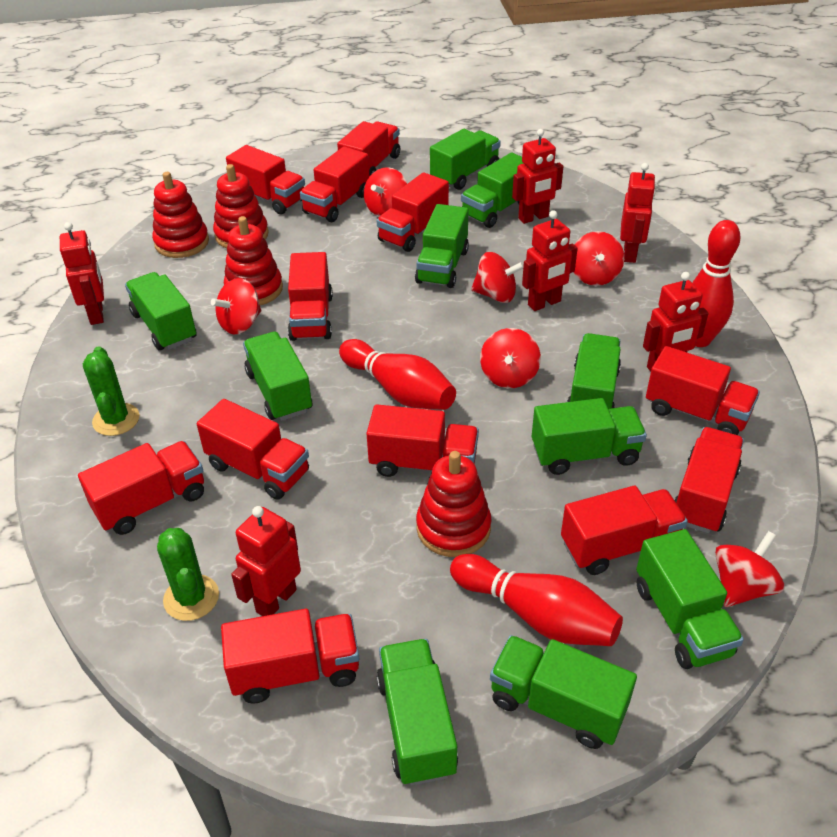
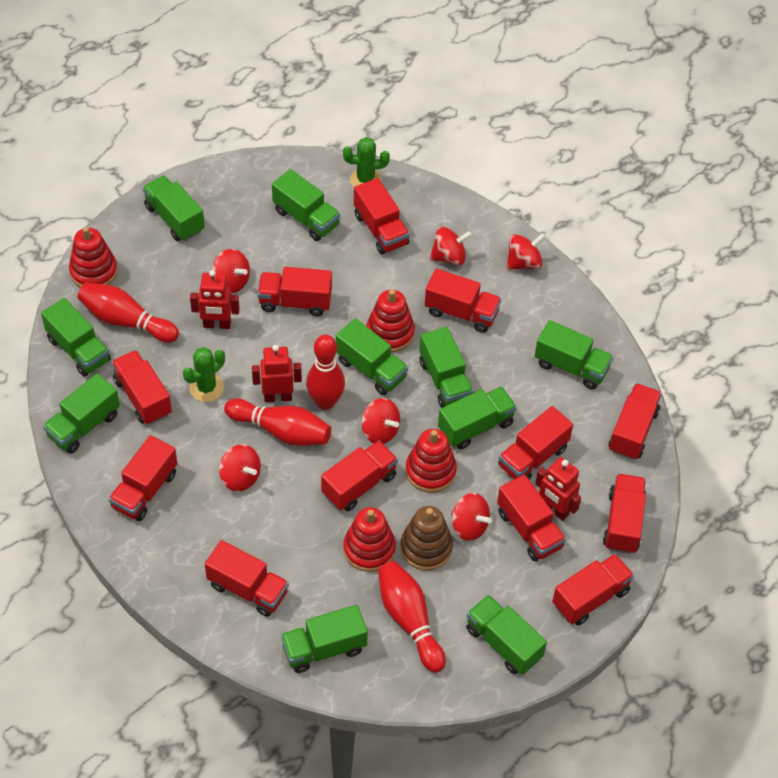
brown stacking toy: none = 0 -> [400,506,453,570] = 1
red bowling pin: [339,339,456,410] [450,554,623,646] [692,220,741,347] = 3 -> [77,282,179,343] [224,399,331,446] [306,334,345,410] [378,561,446,673] = 4
red robot: [60,222,104,325] [231,506,301,616] [512,129,563,224] [522,210,578,311] [620,163,656,263] [643,272,709,372] = 6 -> [190,270,240,329] [252,345,302,402] [535,457,581,521] = 3

